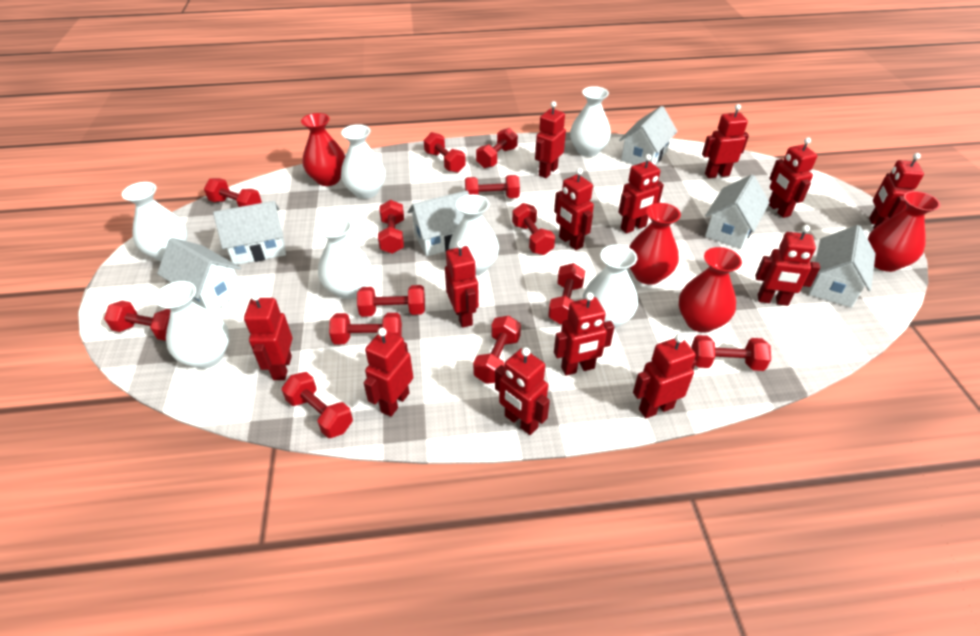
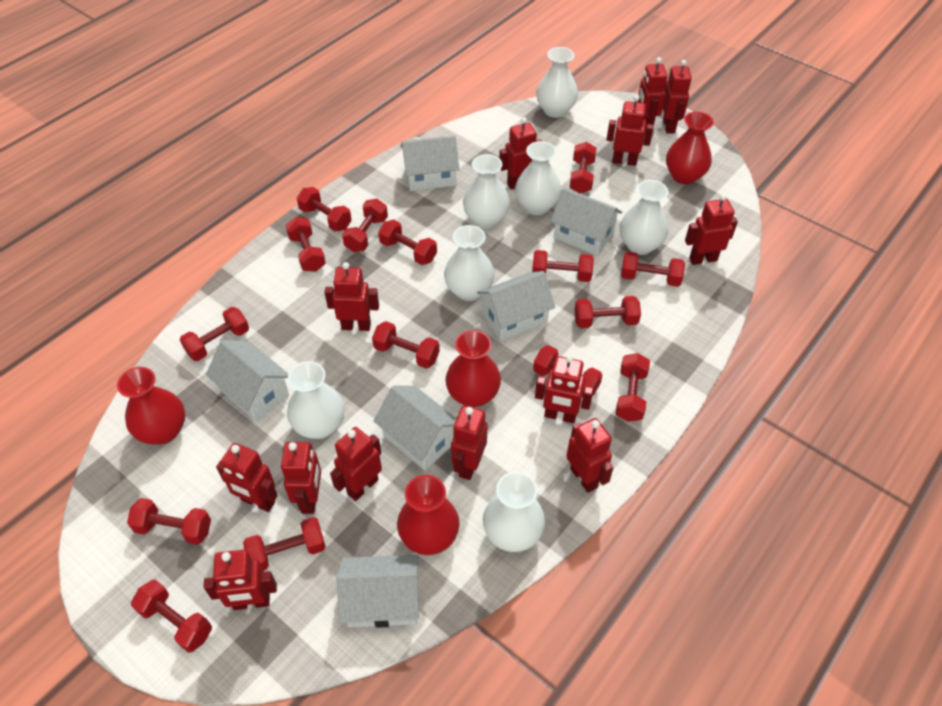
red dumbbell: [104,301,171,341] [204,178,262,207] [282,372,353,438] [329,313,402,344] [357,285,425,317] [378,200,404,254] [424,132,466,173] [465,175,520,198] [473,316,521,384] [476,128,518,168] [512,203,555,255] [548,263,585,325] [691,335,771,371] = 13 -> [127,498,211,545] [131,580,212,653] [180,307,249,361] [243,517,326,570] [286,217,326,272] [297,187,352,232] [342,198,388,252] [372,321,440,369] [378,220,437,265] [532,250,594,282] [533,345,602,397] [570,142,597,194] [574,296,641,328] [616,353,650,422] [621,251,685,287] = 15

